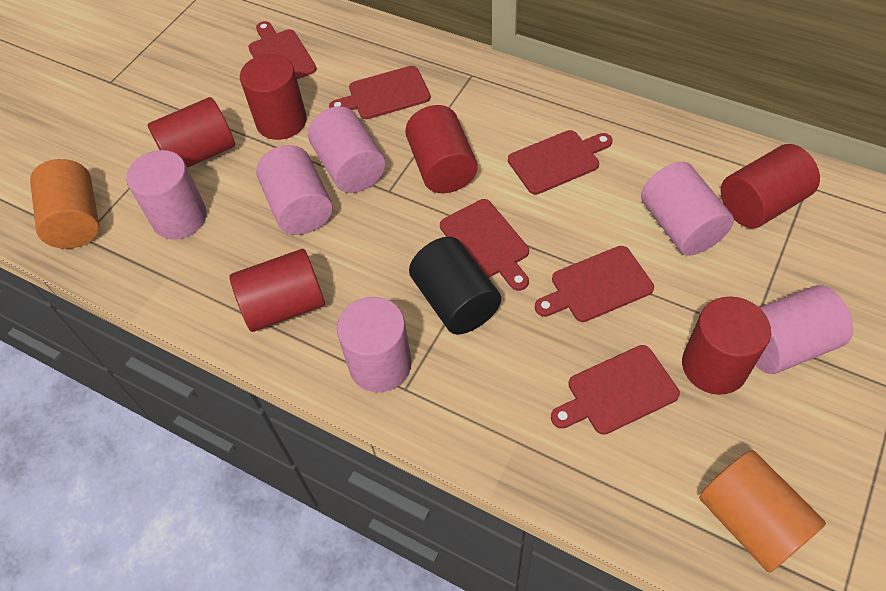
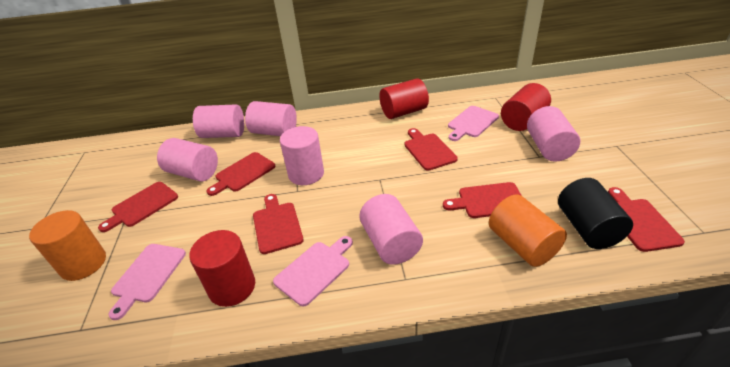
pink cutting board: none = 0 -> [108,244,186,320] [273,236,353,306] [448,106,499,141] = 3
red cylinder: [147,97,235,168] [229,249,325,332] [240,54,307,140] [405,105,478,193] [682,296,771,395] [721,144,820,228] = 6 -> [189,230,255,307] [380,78,429,119] [501,83,551,131] = 3

